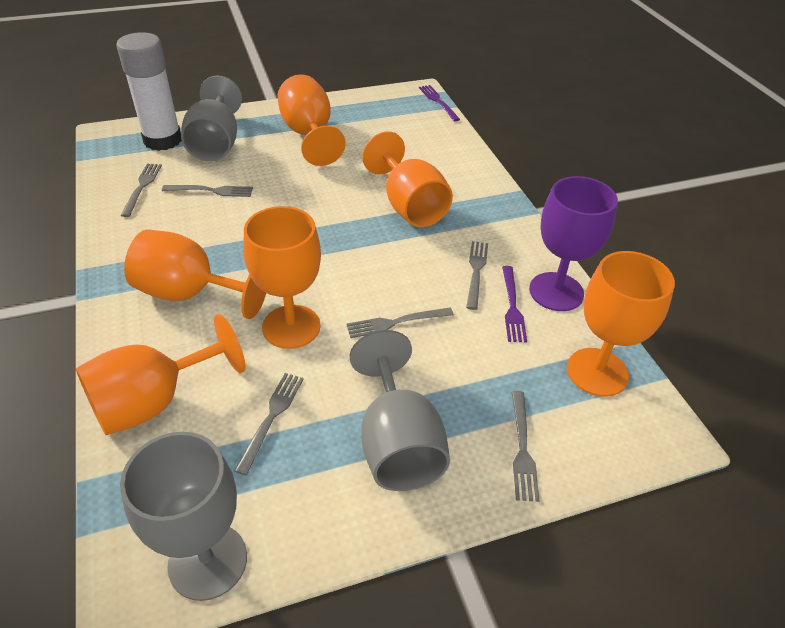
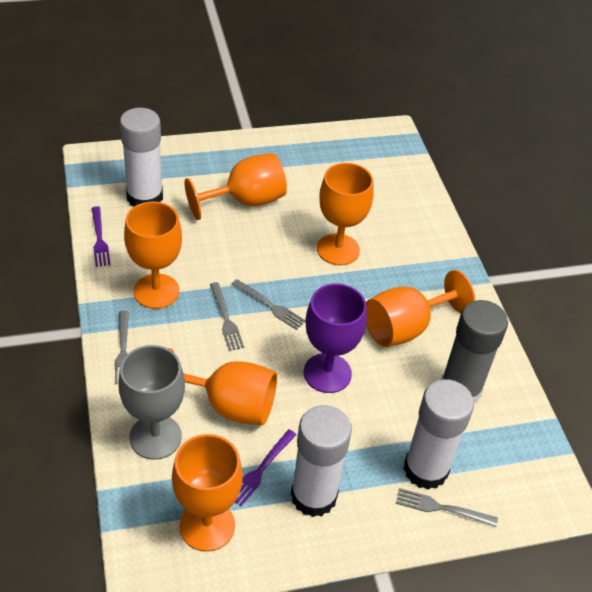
grey fork: [120,164,162,217] [162,185,253,197] [235,373,304,475] [346,307,453,338] [466,241,488,310] [512,391,540,502] = 6 -> [115,311,129,384] [210,282,244,351] [232,279,305,330] [396,488,498,527] = 4
grey glue stick: none = 0 -> [441,300,508,403] = 1
grey goblet: [120,432,247,601] [181,76,242,162] [350,330,450,491] = 3 -> [118,345,185,460] = 1
white glue stick: [116,32,182,151] = 1 -> [120,108,163,207] [291,405,352,517] [404,379,474,490] = 3

